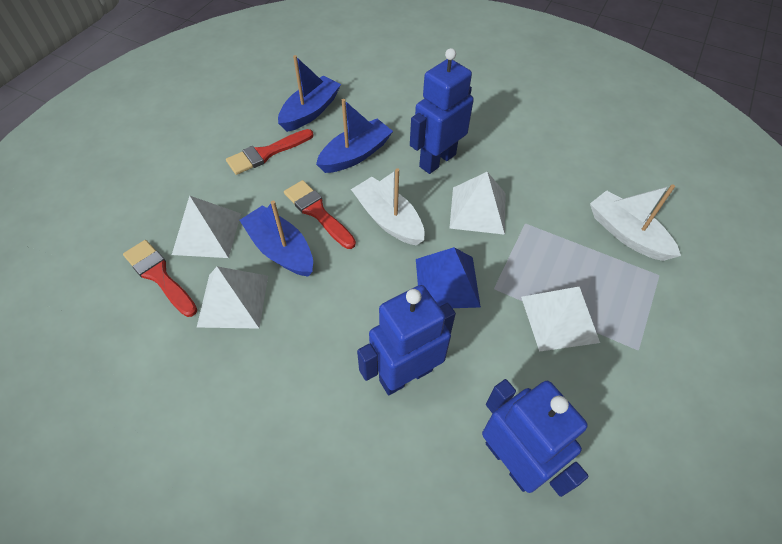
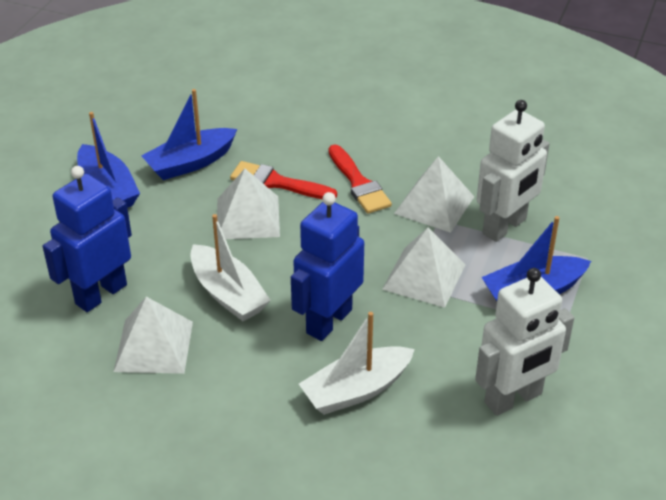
blue pyramid: [416,247,481,308] = 1 -> none = 0
blue robot: [357,285,456,395] [410,48,474,174] [482,379,589,497] = 3 -> [43,166,132,312] [291,192,364,341] = 2
red brush: [123,240,197,317] [226,129,314,175] [284,180,356,249] = 3 -> [230,161,337,199] [329,144,392,214] = 2
white robot: none = 0 -> [475,268,574,416] [477,100,549,242] = 2

